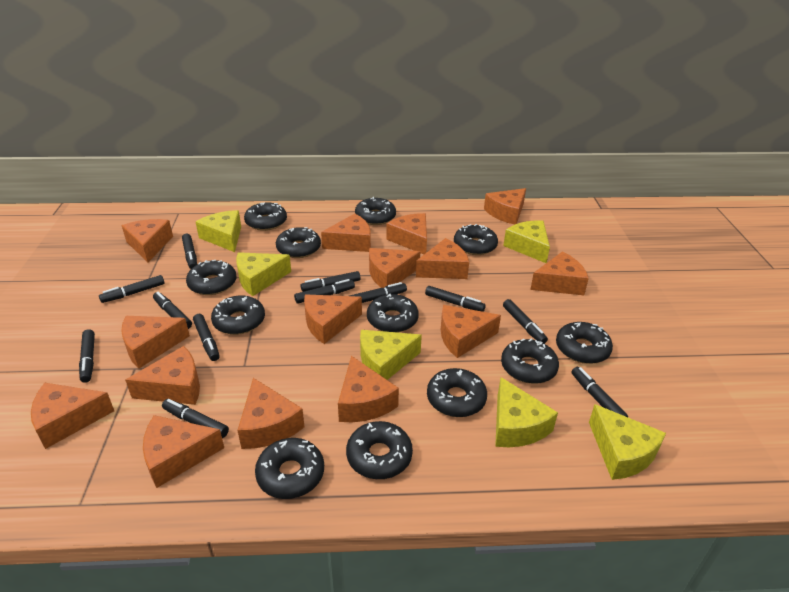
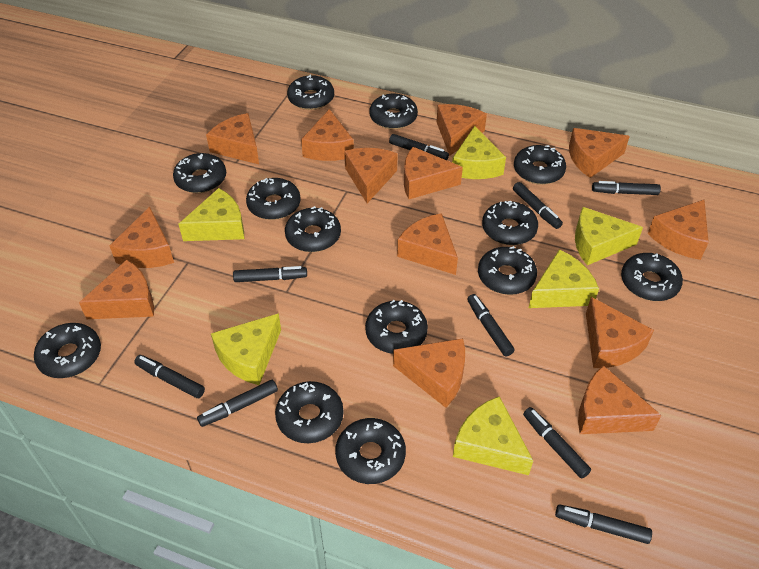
black donut: [186,260,236,295] [211,295,265,335] [244,202,287,231] [255,438,324,499] [276,227,321,258] [346,421,413,479] [355,197,396,225] [367,294,419,333] [427,368,487,417] [454,224,498,255] [501,338,559,384] [556,322,613,364] = 12 -> [34,323,101,378] [173,153,226,193] [246,178,301,220] [275,381,344,443] [285,206,341,252] [287,75,334,110] [335,418,406,484] [365,300,428,354] [370,94,418,129] [478,246,537,295] [482,201,538,245] [514,145,566,185] [621,253,683,301] = 13
black marker: [79,329,95,383] [99,275,165,303] [153,292,192,329] [162,399,229,438] [182,234,197,269] [193,314,220,361] [294,279,355,304] [300,271,361,292] [350,282,407,303] [425,286,486,312] [503,299,548,344] [571,367,628,417] = 12 -> [134,355,205,398] [197,380,278,427] [233,266,307,282] [389,134,449,160] [467,294,515,356] [513,182,563,229] [523,407,591,479] [555,504,652,544] [592,181,661,195] = 9
orange cheese: [31,383,114,449] [121,316,190,368] [122,219,173,262] [125,346,200,405] [143,415,224,488] [237,378,305,449] [304,295,362,344] [321,214,371,252] [338,356,399,422] [369,248,420,288] [386,213,427,255] [416,238,469,279] [441,305,501,358] [484,188,526,225] [530,252,589,295] = 15 -> [79,260,154,319] [110,206,174,268] [206,113,259,164] [301,109,354,161] [344,148,398,203] [393,338,465,408] [397,213,458,275] [404,147,463,199] [437,104,487,156] [569,128,630,178] [578,365,662,434] [586,297,654,368] [648,200,709,260] = 13

